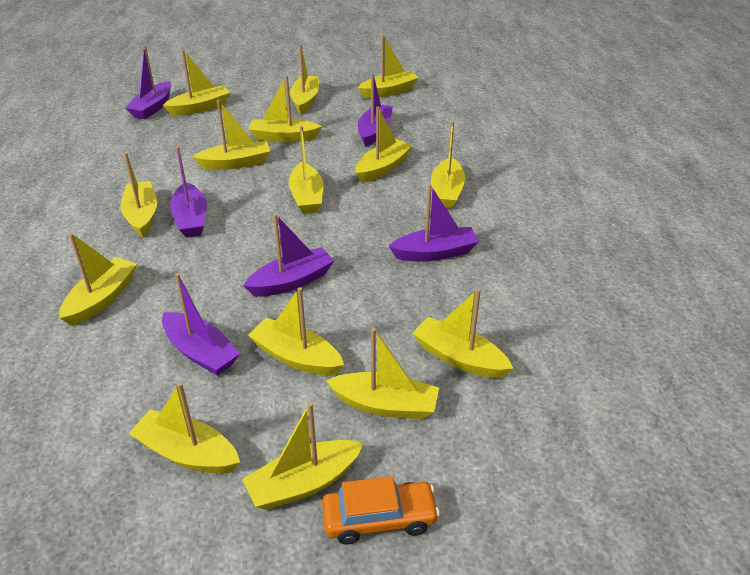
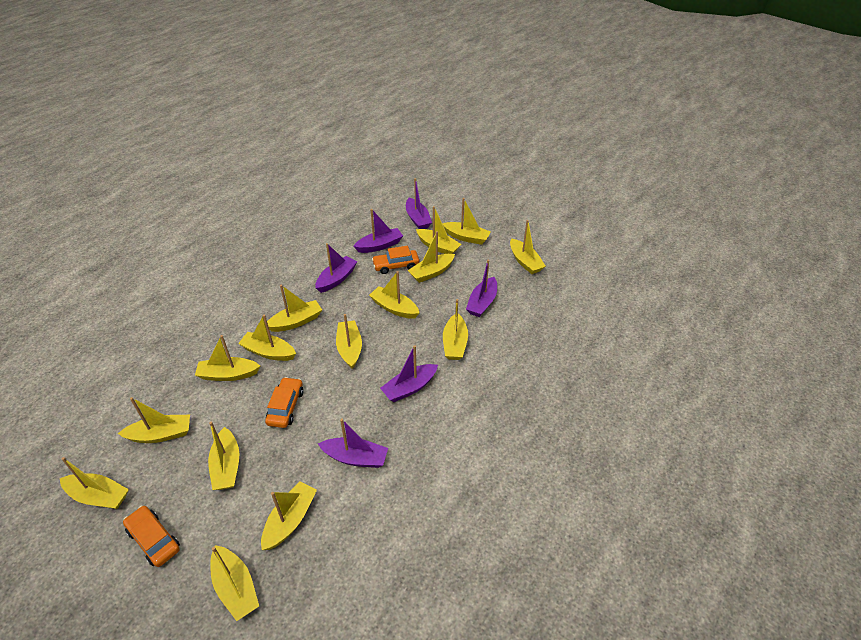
orange car: [322,476,440,545] = 1 -> [123,506,180,567] [265,377,304,428] [372,246,419,274] = 3

